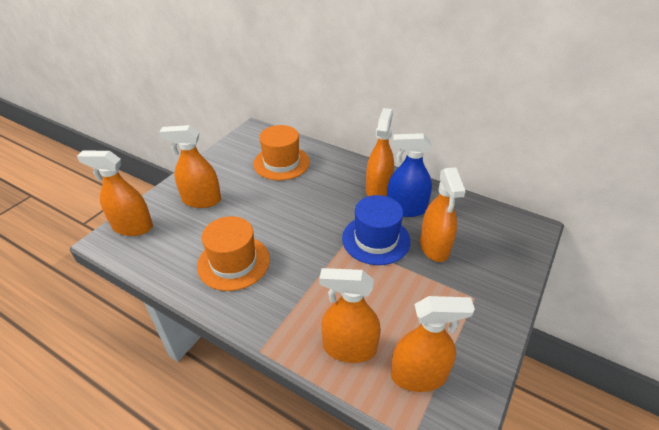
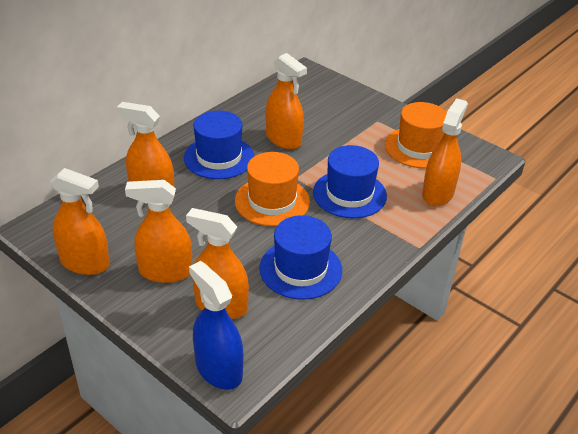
blue hat: [342,195,411,265] = 1 -> [184,111,254,179] [259,215,342,300] [313,145,387,218] = 3

